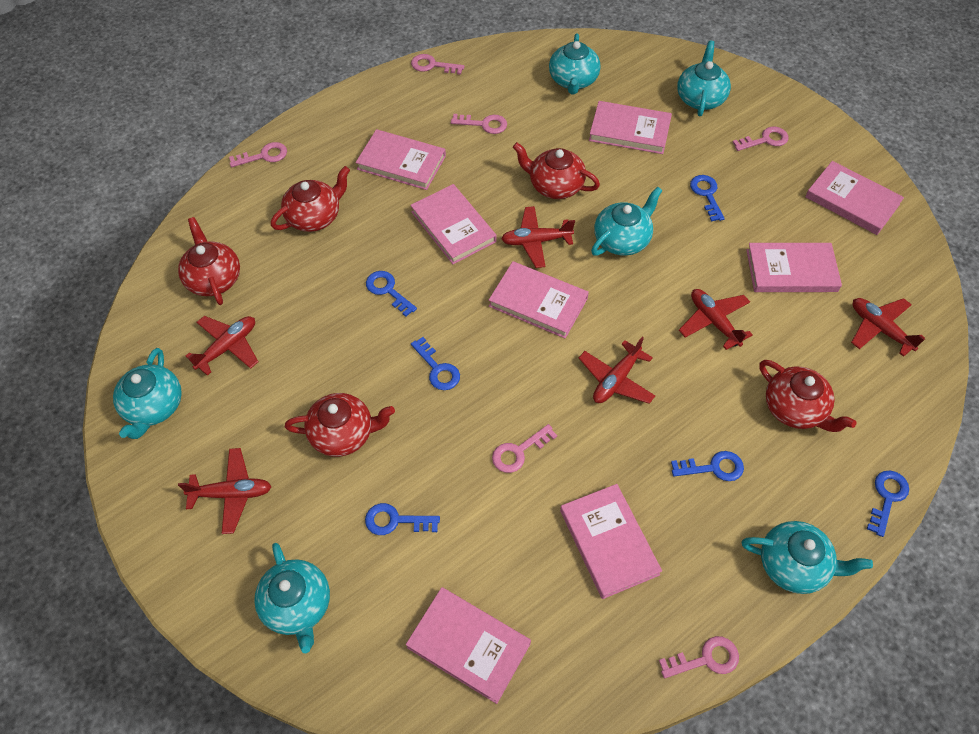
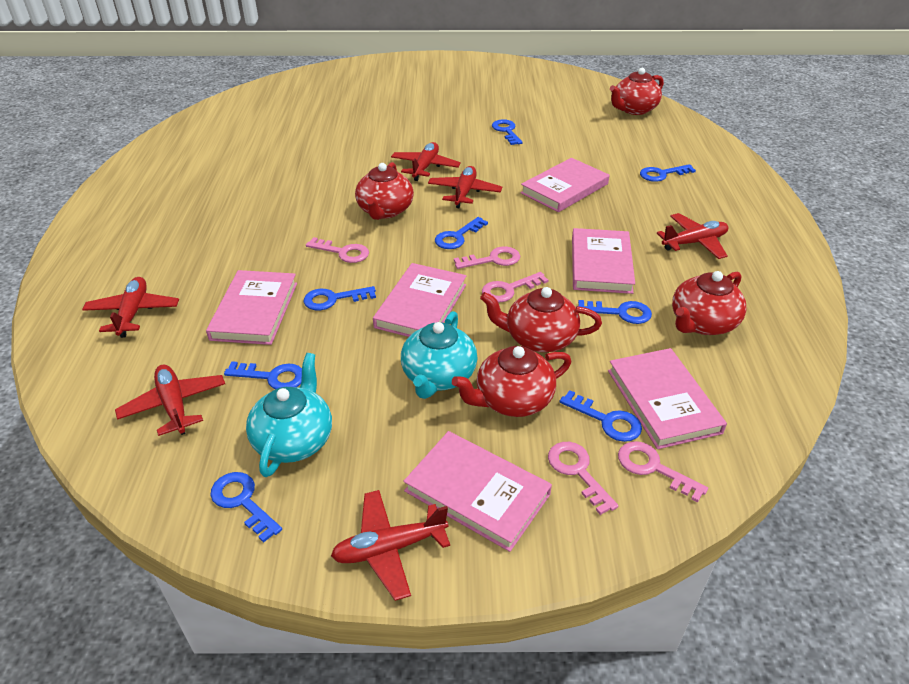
blue key: [365,503,440,535] [366,271,417,317] [411,337,460,390] [671,451,744,481] [690,175,725,222] [867,471,909,537] = 6 -> [210,472,282,543] [224,361,302,389] [304,286,376,311] [435,217,488,249] [492,119,523,145] [559,390,642,442] [578,300,652,324] [640,164,696,182] = 8
pink book: [356,129,446,190] [406,587,531,704] [410,184,497,264] [489,261,589,338] [560,484,662,599] [589,101,672,154] [746,243,842,292] [805,161,904,235] = 8 -> [206,270,297,345] [373,263,466,337] [403,431,552,552] [521,158,609,212] [572,228,635,294] [608,348,727,449] = 6
pink key: [229,142,287,167] [411,54,465,75] [451,114,507,134] [492,424,557,473] [659,636,739,678] [732,127,788,151] = 6 -> [306,237,369,263] [454,247,520,269] [482,272,549,303] [548,442,618,515] [618,441,708,503] = 5
turquoise teapot: [113,348,182,439] [254,543,330,653] [549,33,601,95] [591,186,663,256] [677,41,731,116] [742,521,873,594] = 6 -> [246,353,332,477] [401,311,478,399] = 2

